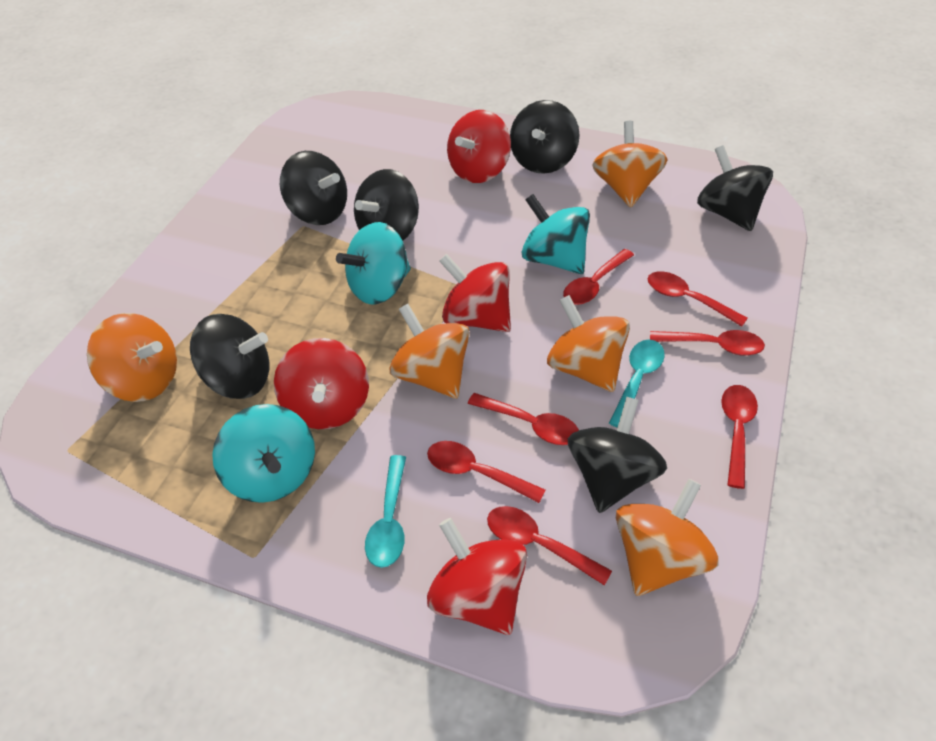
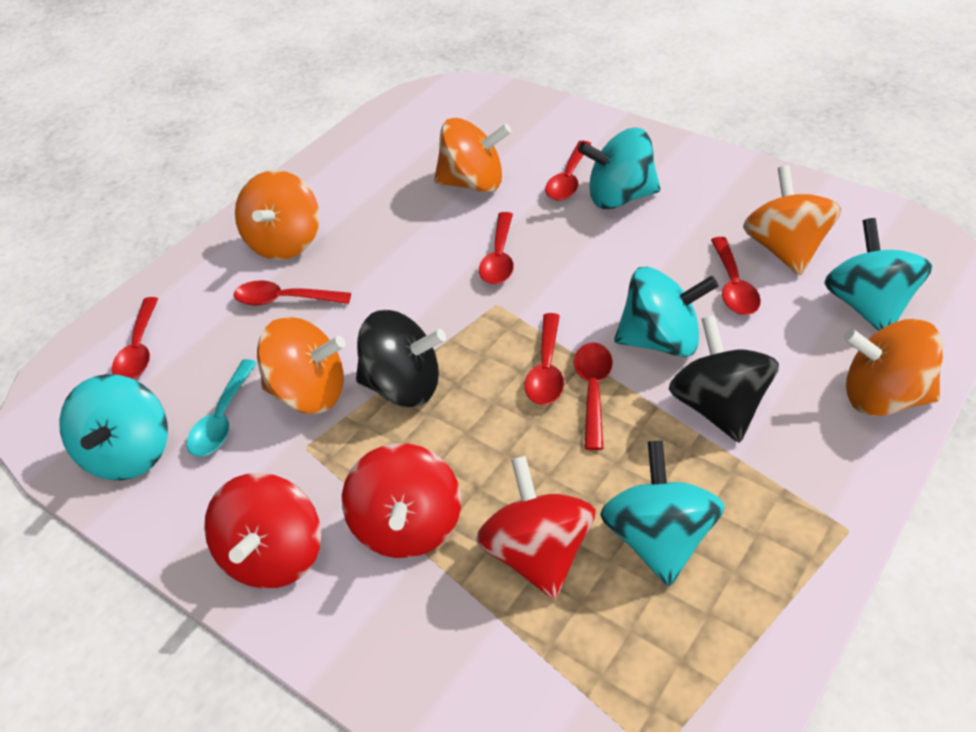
black spinning top: [190,314,269,399] [280,151,347,225] [354,169,419,241] [510,100,580,174] [568,397,667,513] [697,145,773,231] = 6 -> [356,310,446,407] [669,315,779,443] = 2
red spinning top: [274,338,369,429] [427,518,527,635] [439,254,511,332] [447,110,511,183] = 4 -> [204,473,321,589] [342,443,461,558] [476,456,596,599] = 3
turquoise spinning top: [212,404,315,503] [336,222,411,305] [522,194,590,274] = 3 -> [59,374,168,480] [578,128,660,209] [600,440,725,586] [614,267,718,357] [824,218,933,331] = 5
turquoise spoon: [365,455,406,568] [609,340,665,428] = 2 -> [187,359,257,457] = 1

